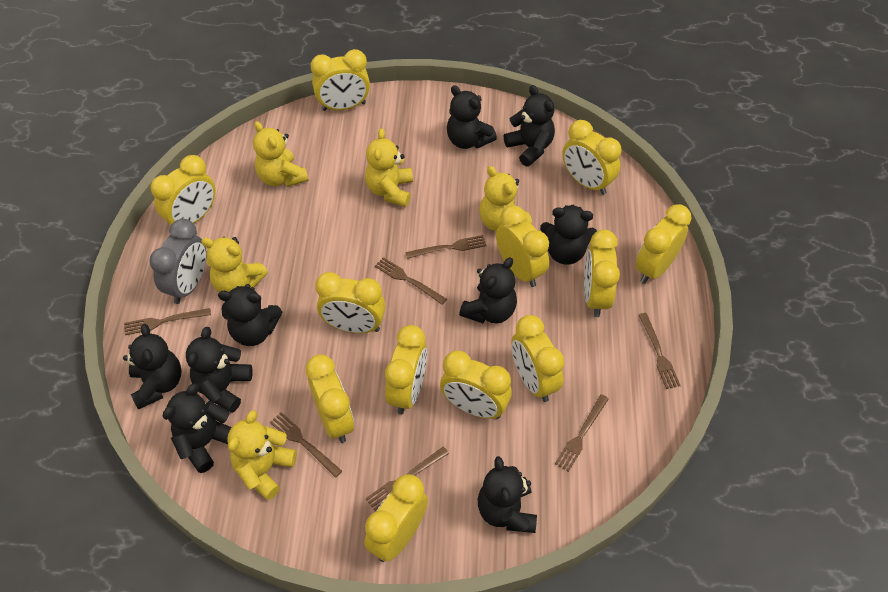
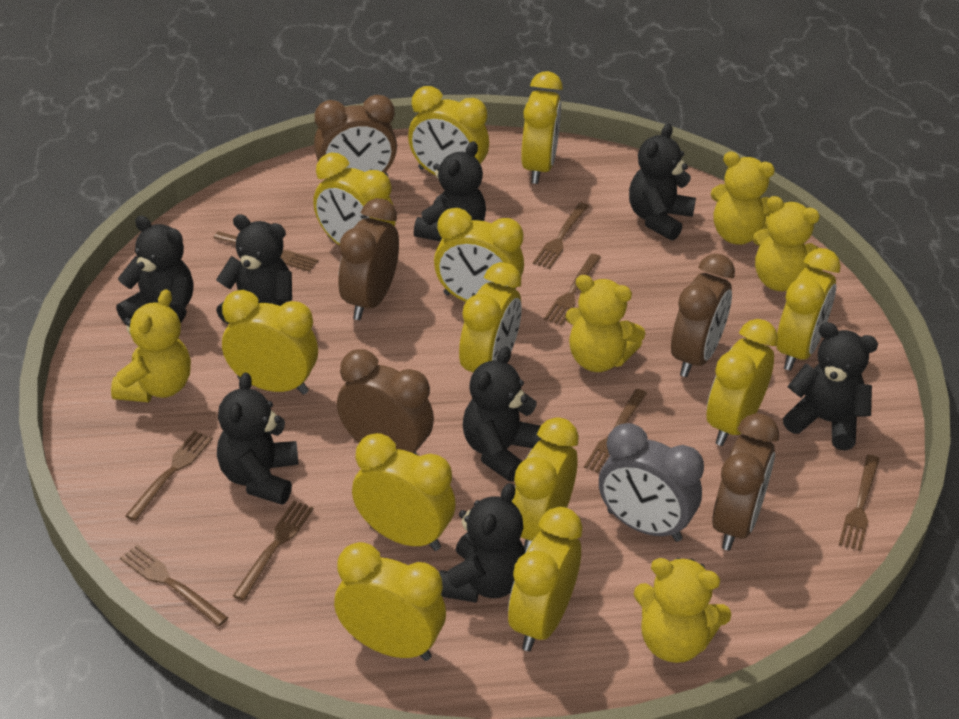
black teddy bear: [123,324,181,409] [163,383,232,473] [186,327,252,413] [218,284,282,346] [447,85,497,149] [459,257,517,323] [478,456,537,533] [504,85,555,166] [540,205,597,265] = 9 -> [116,216,194,323] [216,214,292,324] [217,373,298,505] [414,141,486,242] [439,483,525,603] [463,347,542,482] [629,123,696,241] [783,322,878,450] = 8
brown clock: none = 0 -> [314,95,397,177] [337,349,434,455] [338,198,399,320] [671,254,735,377] [712,413,779,551] = 5
brown fork: [124,308,211,335] [270,412,342,478] [365,447,449,511] [375,257,447,305] [405,235,487,259] [555,394,609,472] [639,313,681,389] = 7 -> [120,545,228,626] [125,431,213,521] [213,231,318,272] [233,501,314,601] [533,203,589,269] [544,254,601,325] [584,389,647,473] [839,455,880,551] = 8

